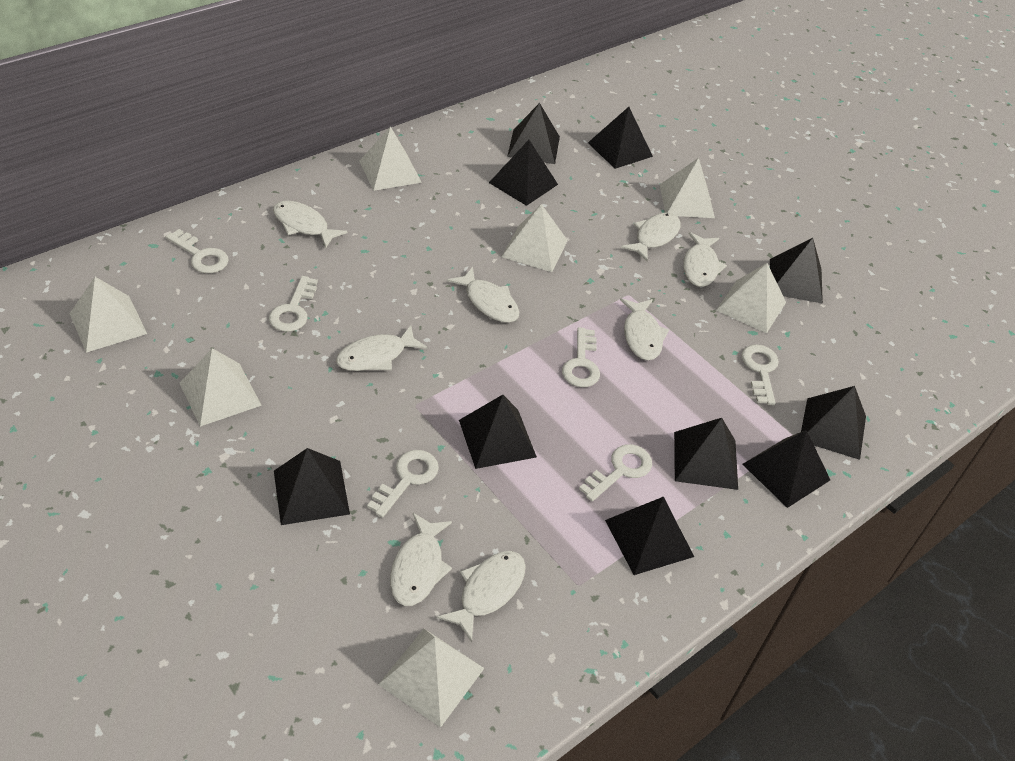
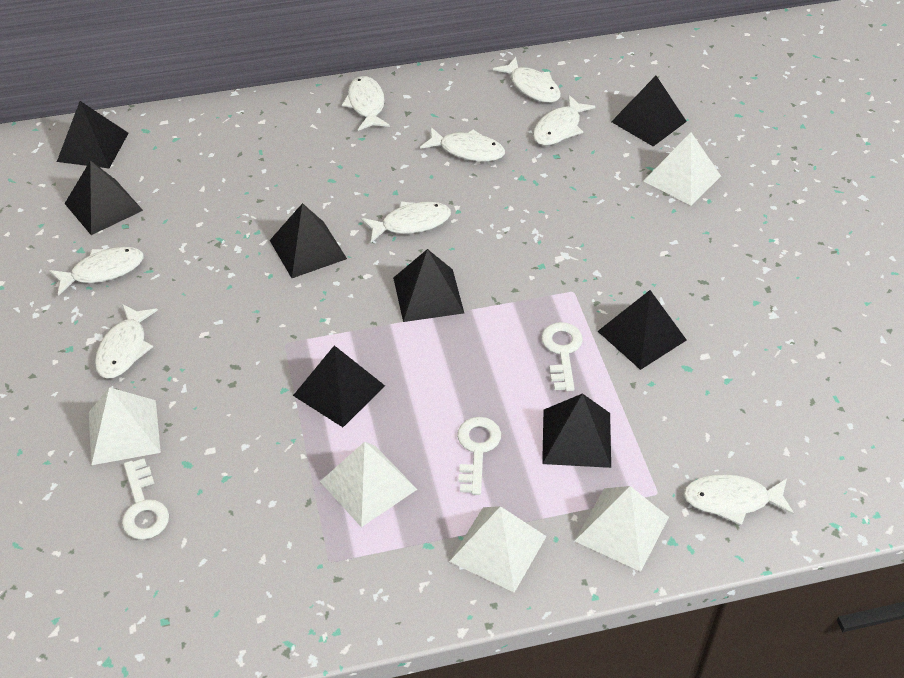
black pyramid: [274,448,350,525] [459,395,537,469] [489,140,558,206] [507,103,560,164] [588,107,653,169] [605,497,694,575] [674,418,738,490] [743,430,830,508] [770,238,823,304] [801,386,866,460] = 10 -> [57,101,128,168] [65,160,143,235] [270,203,347,278] [293,345,385,427] [393,249,464,322] [542,393,611,468] [598,290,687,370] [611,76,687,146] = 8
white key: [166,229,229,273] [269,276,318,332] [367,450,439,518] [562,327,600,387] [579,444,652,502] [741,345,779,405] = 6 -> [122,459,169,540] [457,417,501,495] [541,322,583,391] = 3
white pyramid: [69,277,147,353] [180,348,262,427] [359,127,422,191] [378,629,484,728] [502,204,568,272] [660,158,715,218] [716,263,786,334] = 7 -> [89,387,161,465] [320,442,417,527] [449,506,547,593] [575,486,669,572] [644,132,721,206] = 5

